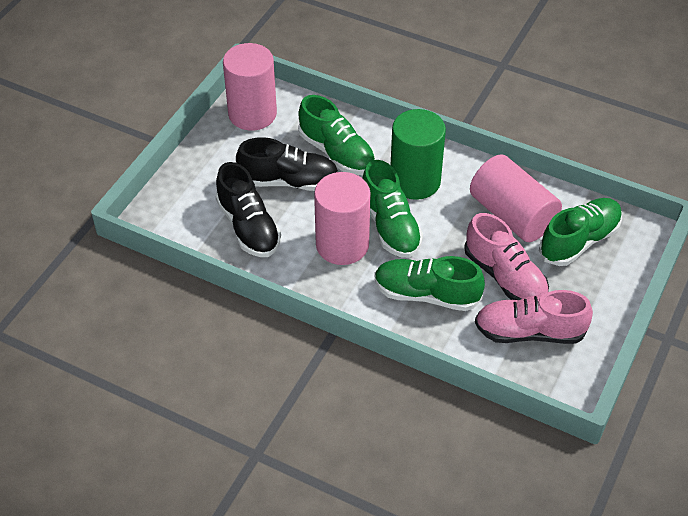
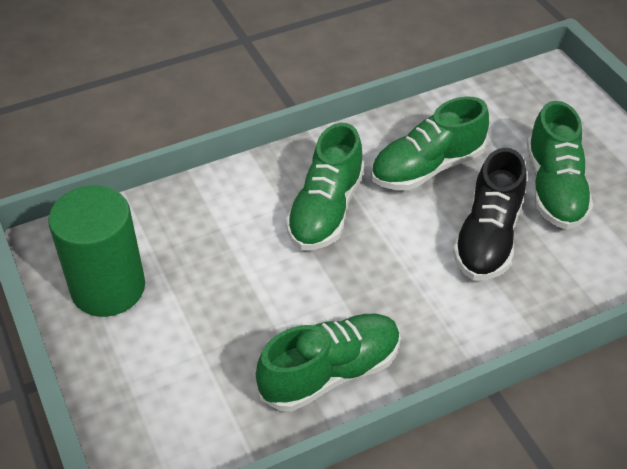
black shoe: [215,162,281,257] [236,137,338,191] = 2 -> [453,148,527,280] = 1
pink cylinder: [223,43,277,131] [314,172,371,265] [470,154,562,242] = 3 -> none = 0
pink shoe: [464,213,549,300] [475,290,593,344] = 2 -> none = 0

